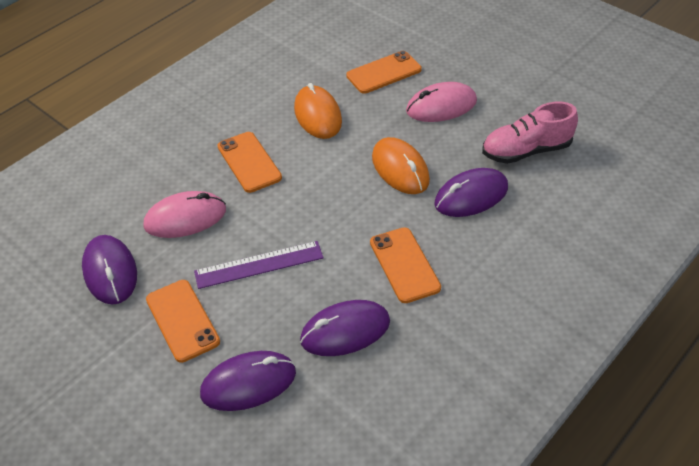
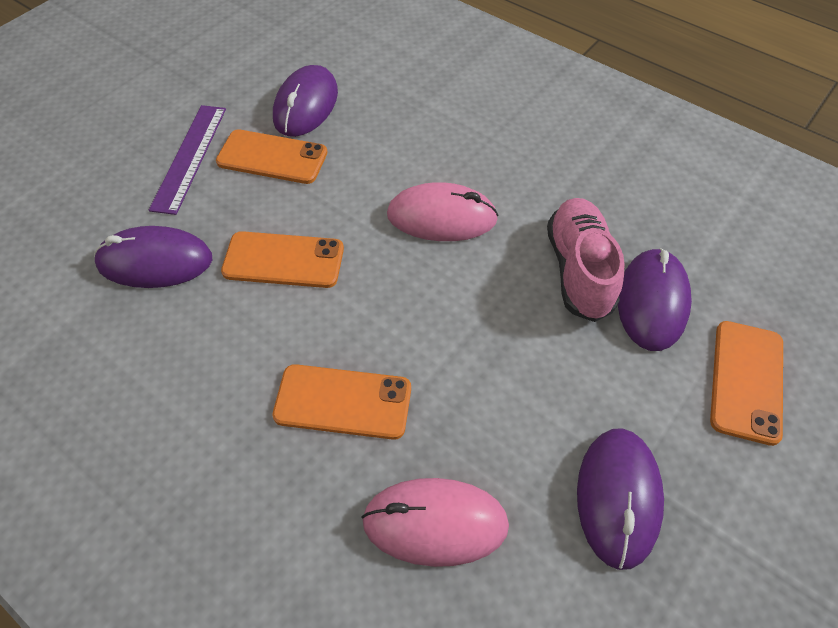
orange mouse: [294,83,342,139] [372,137,430,194] = 2 -> none = 0

